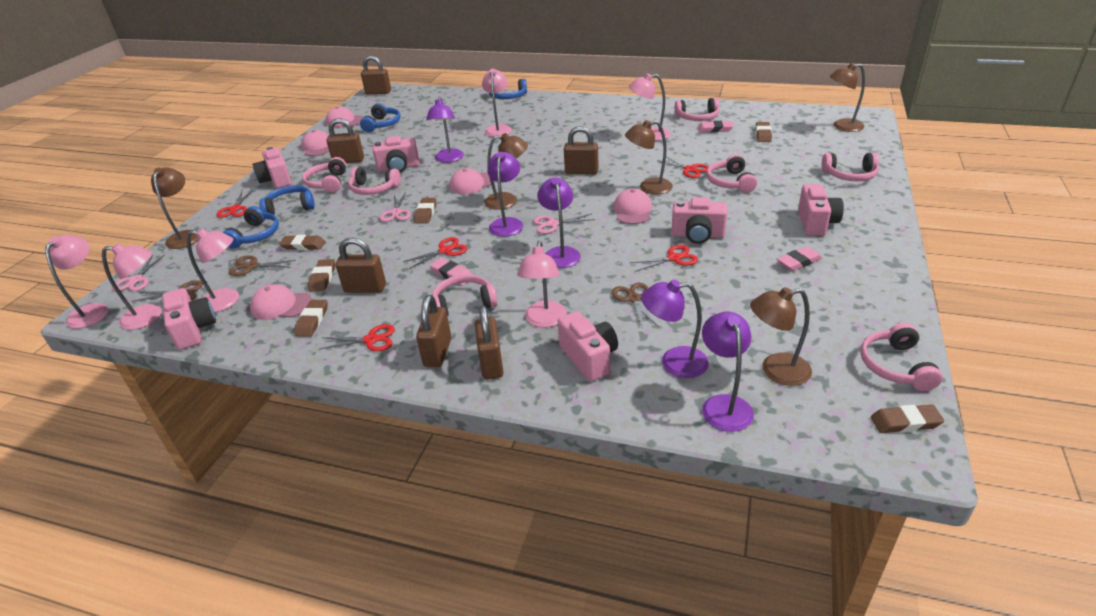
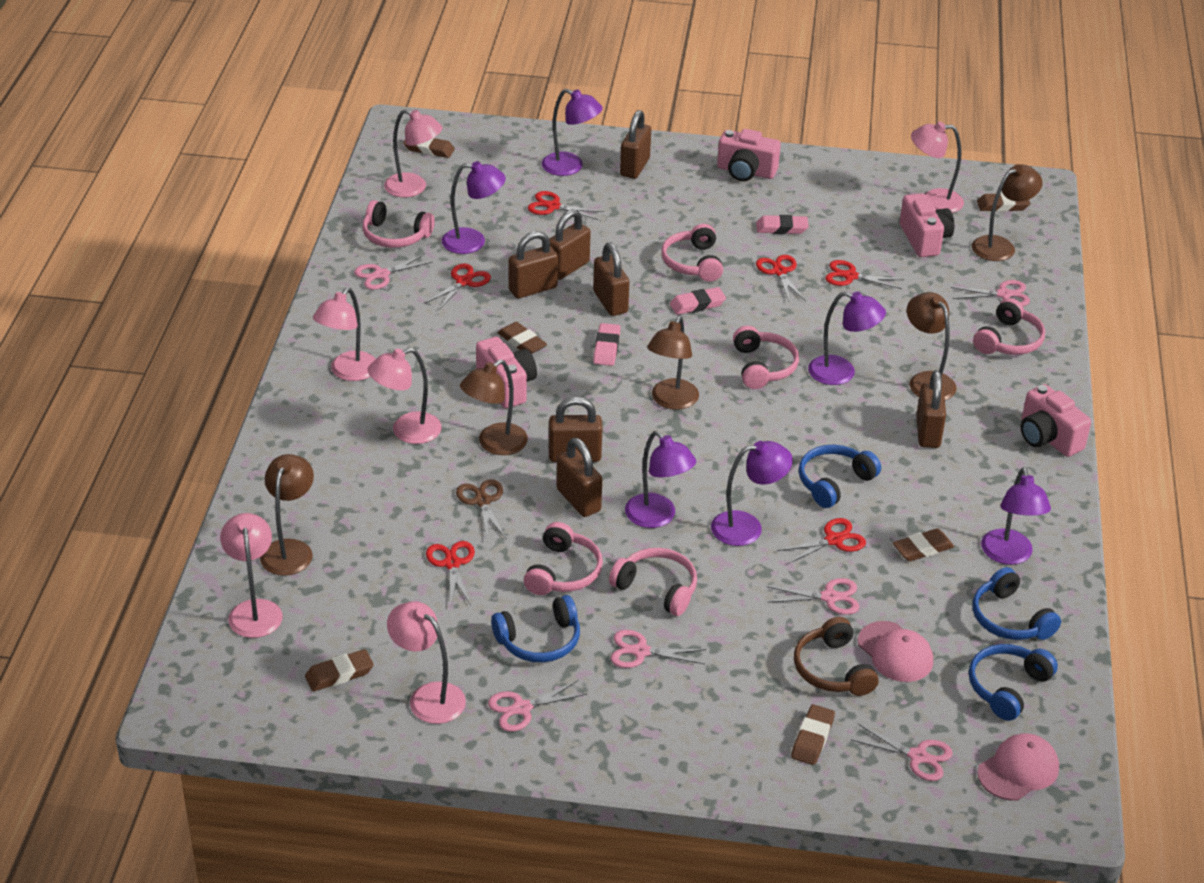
brown headphones: none = 0 -> [794,617,879,696] = 1
brown padlock: [327,118,364,163] [336,237,386,293] [361,56,391,94] [416,295,451,367] [475,305,504,380] [564,126,599,174] = 6 -> [509,231,558,298] [549,209,591,280] [549,397,602,462] [557,438,602,517] [593,243,630,316] [620,110,651,179] [916,370,946,448] = 7
brown scissors: [131,281,203,302] [228,255,296,276] [612,283,658,329] = 3 -> [456,479,507,541] = 1
pink camera: [162,288,216,350] [253,147,291,188] [373,136,420,172] [558,312,618,381] [671,197,727,244] [798,184,844,236] = 6 -> [476,337,537,408] [717,129,781,181] [900,193,954,257] [1021,384,1091,457] = 4
pink cap: [250,284,312,320] [301,130,329,156] [326,106,363,127] [450,168,496,194] [613,189,652,224] = 5 -> [858,621,933,682] [977,733,1059,801] = 2
pink headphones: [302,157,347,193] [348,167,401,195] [432,274,497,317] [675,98,719,121] [706,154,757,193] [822,152,879,181] [860,323,943,391] = 7 -> [362,200,435,248] [524,522,603,595] [609,548,697,616] [661,224,723,282] [733,326,799,389] [973,298,1045,355] = 6
pink scissors: [112,254,165,291] [379,192,411,222] [533,214,595,234] = 3 -> [354,254,433,290] [488,680,587,732] [611,630,706,668] [767,578,859,615] [851,724,953,781] [950,280,1030,306] = 6
purple lamp: [426,97,464,163] [487,152,523,237] [537,178,581,268] [641,279,709,378] [702,312,754,432] = 5 -> [442,161,506,254] [542,89,603,176] [625,431,696,528] [711,441,793,546] [808,291,886,385] [981,467,1051,565] = 6
red scissors: [216,190,253,218] [319,324,395,351] [403,237,467,269] [629,245,698,272] [657,156,709,178] = 5 -> [425,263,491,310] [426,541,475,605] [528,191,604,220] [756,255,806,301] [777,518,866,564] [825,260,904,289] = 6

